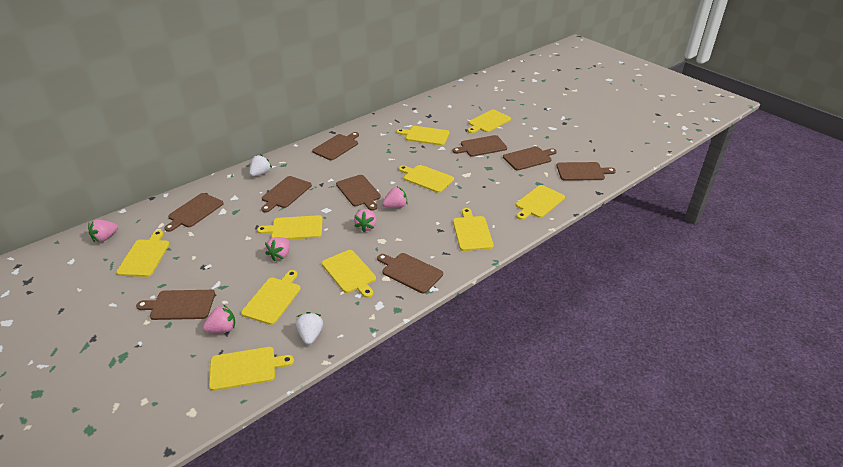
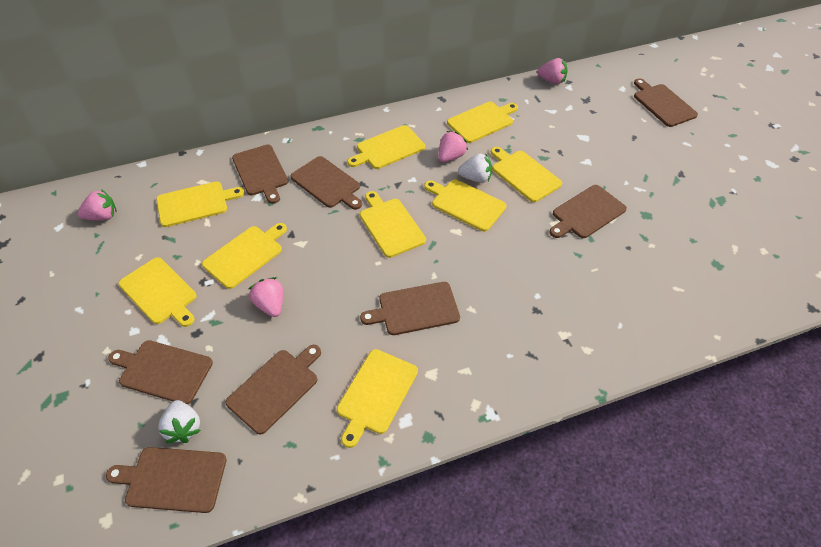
brown cutting board: [136,290,215,320] [164,193,224,232] [261,176,312,213] [312,132,359,160] [336,175,381,211] [377,253,443,293] [453,135,507,157] [503,146,557,170] [556,162,616,181] = 9 -> [106,447,227,513] [108,340,213,404] [226,345,321,435] [232,145,289,204] [290,156,362,210] [360,282,460,335] [549,185,627,238] [634,78,698,127] = 8
pink strawberry: [88,219,118,242] [202,304,235,333] [265,237,290,261] [354,209,377,232] [382,187,408,208] = 5 -> [77,189,117,221] [249,277,283,317] [438,131,468,162] [537,58,568,84] = 4
yellow cutting board: [116,230,169,277] [209,347,294,391] [241,270,301,325] [257,215,323,240] [322,250,376,298] [397,126,450,145] [399,165,454,193] [453,208,494,251] [468,110,511,133] [516,185,565,220] = 10 -> [119,257,197,327] [156,182,245,227] [202,223,287,289] [337,349,418,448] [347,125,425,169] [360,191,426,258] [424,179,507,231] [447,102,518,143] [491,147,562,202] = 9

